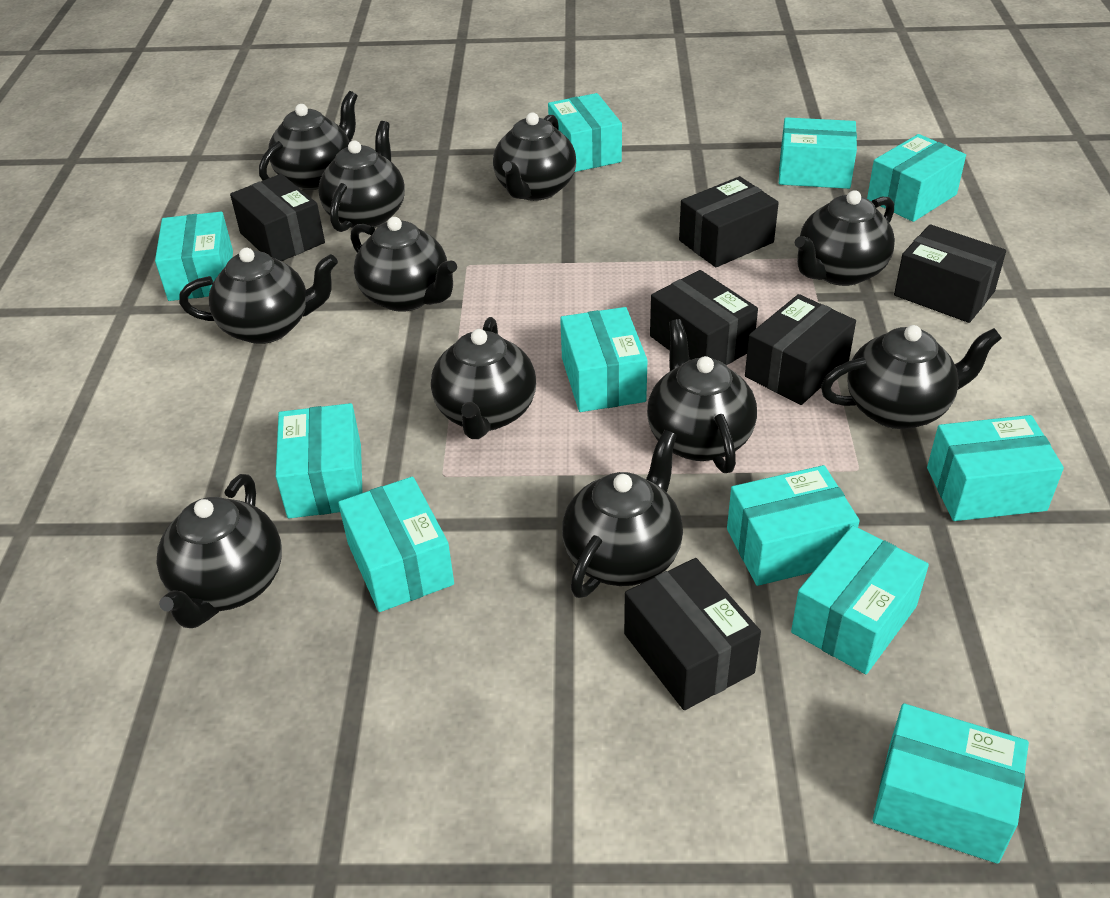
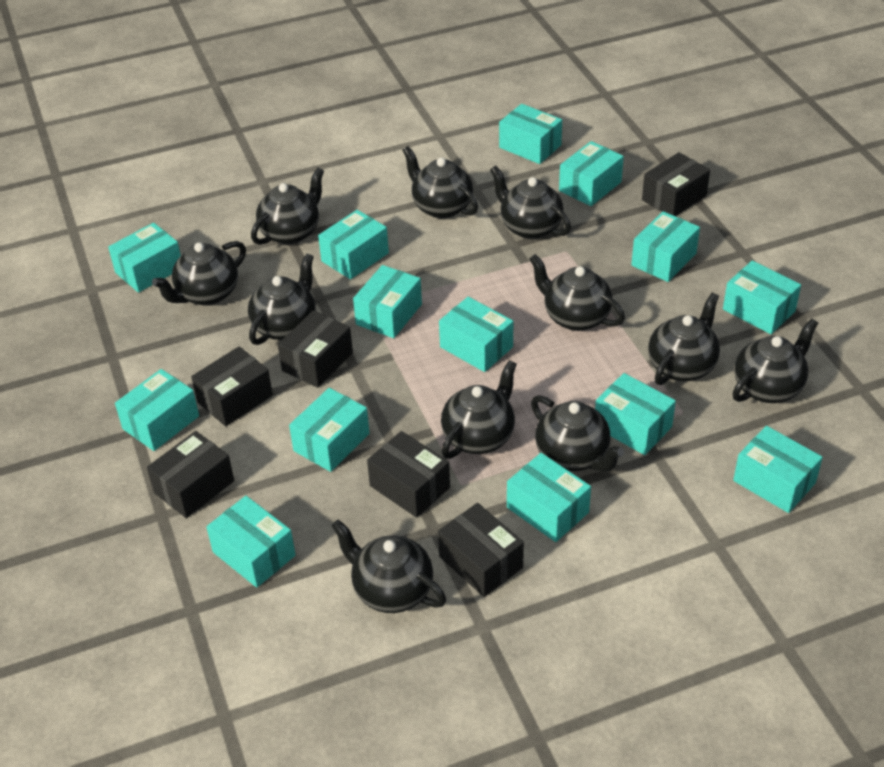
turquoise box: [155,212,233,301] [276,403,362,518] [338,476,454,612] [548,93,622,172] [560,307,647,412] [727,465,860,586] [779,117,857,189] [791,526,929,674] [867,134,966,222] [873,703,1029,864] [927,415,1064,521] = 11 -> [108,223,181,293] [115,369,199,451] [206,496,296,588] [289,388,370,472] [318,210,389,279] [353,265,422,338] [439,297,513,372] [499,104,562,164] [507,453,591,542] [559,141,624,206] [595,373,676,455] [631,211,700,282] [723,260,801,334] [733,426,823,513] = 14

